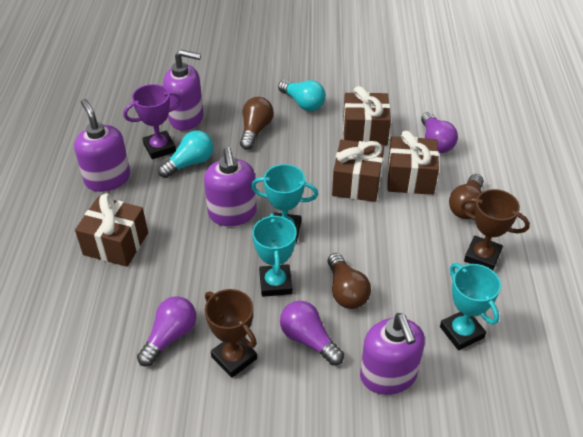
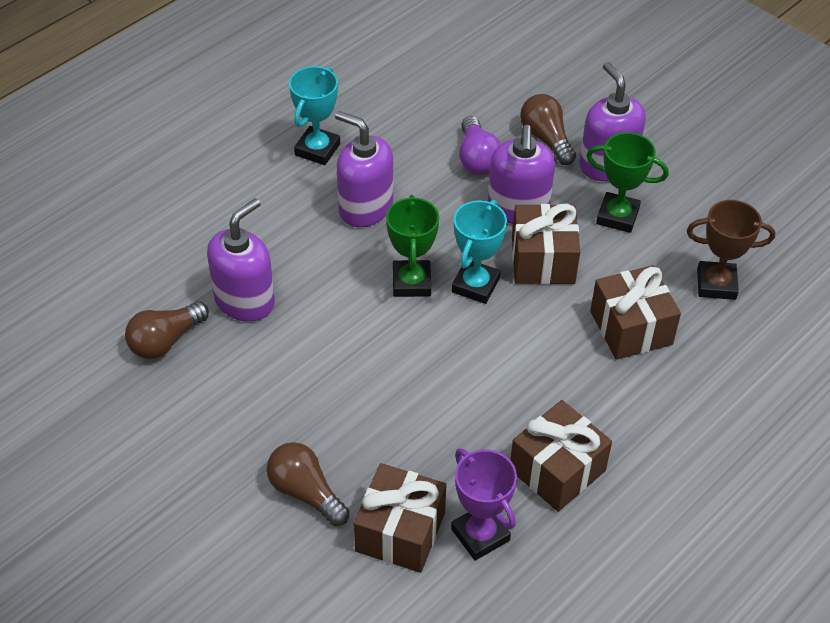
brown trophy: [205,289,257,378] [460,189,530,270] = 2 -> [687,200,775,300] = 1
green trophy: none = 0 -> [386,195,439,297] [586,132,669,233] = 2
purple light bulb: [137,296,196,366] [280,301,344,365] [421,112,458,153] = 3 -> [459,116,501,175] = 1
turquoise light bulb: [158,131,213,178] [278,80,326,111] = 2 -> none = 0
turquoise trophy: [251,164,318,243] [252,213,297,297] [440,263,501,350] = 3 -> [289,66,340,165] [452,200,507,304] = 2

